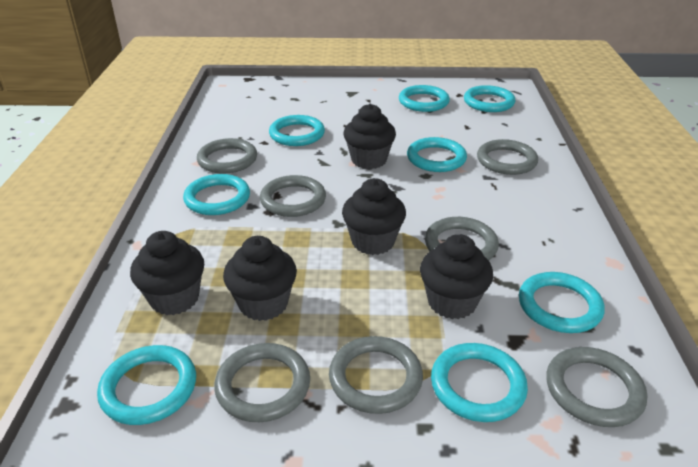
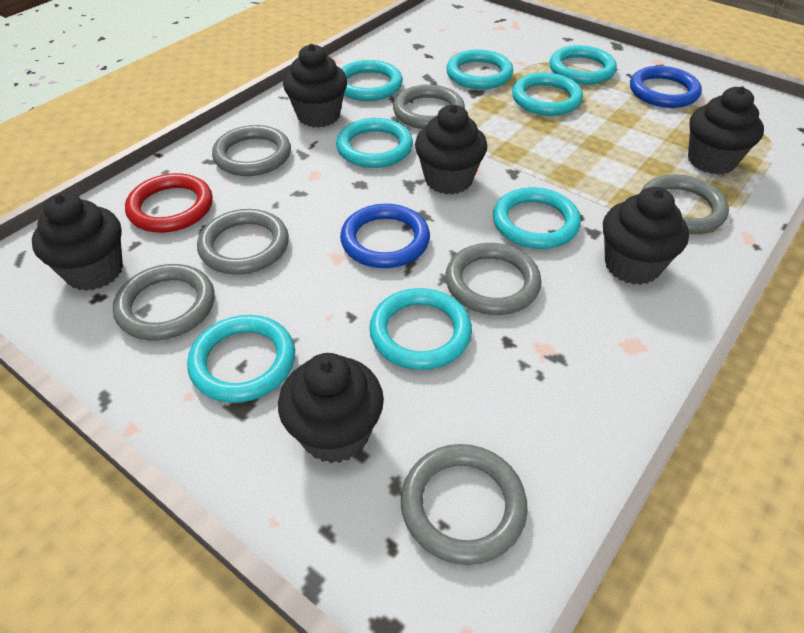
black cupcake: [130,231,204,315] [223,236,297,321] [342,178,406,255] [343,104,396,169] [420,234,493,319] = 5 -> [32,192,123,291] [278,353,384,463] [283,44,348,128] [415,105,487,195] [603,187,689,285] [688,86,764,175] = 6
blue ring: none = 0 -> [340,204,430,268] [630,66,702,108] = 2
red ring: none = 0 -> [125,173,213,233] = 1

